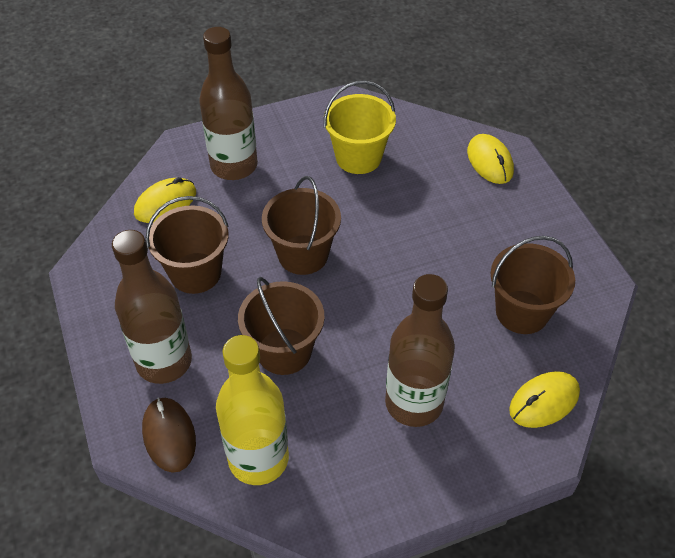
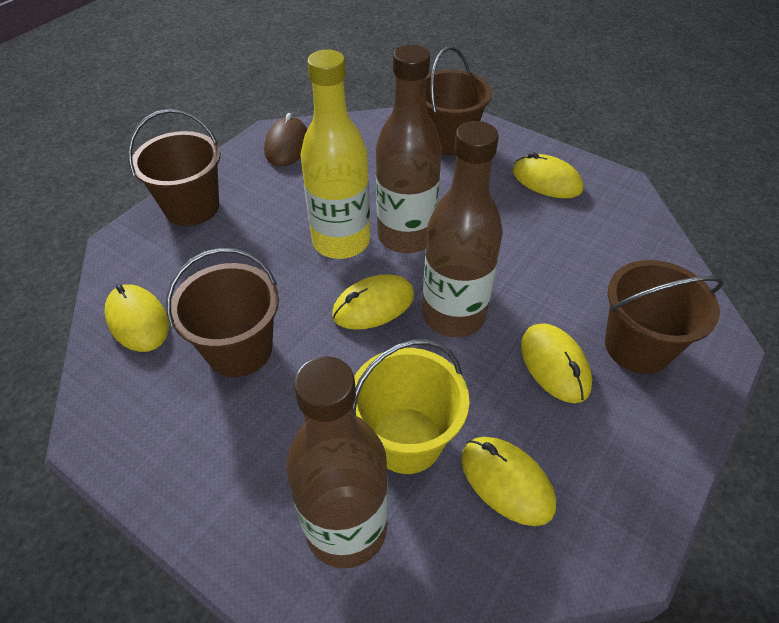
yellow mouse: [134,177,196,223] [467,134,514,184] [509,371,580,428] = 3 -> [104,284,169,352] [332,275,414,330] [461,437,556,526] [513,152,583,198] [521,323,592,403] = 5

